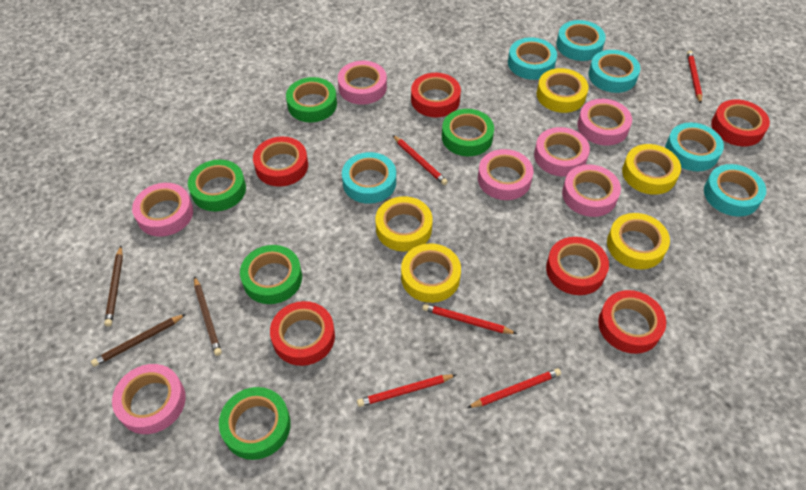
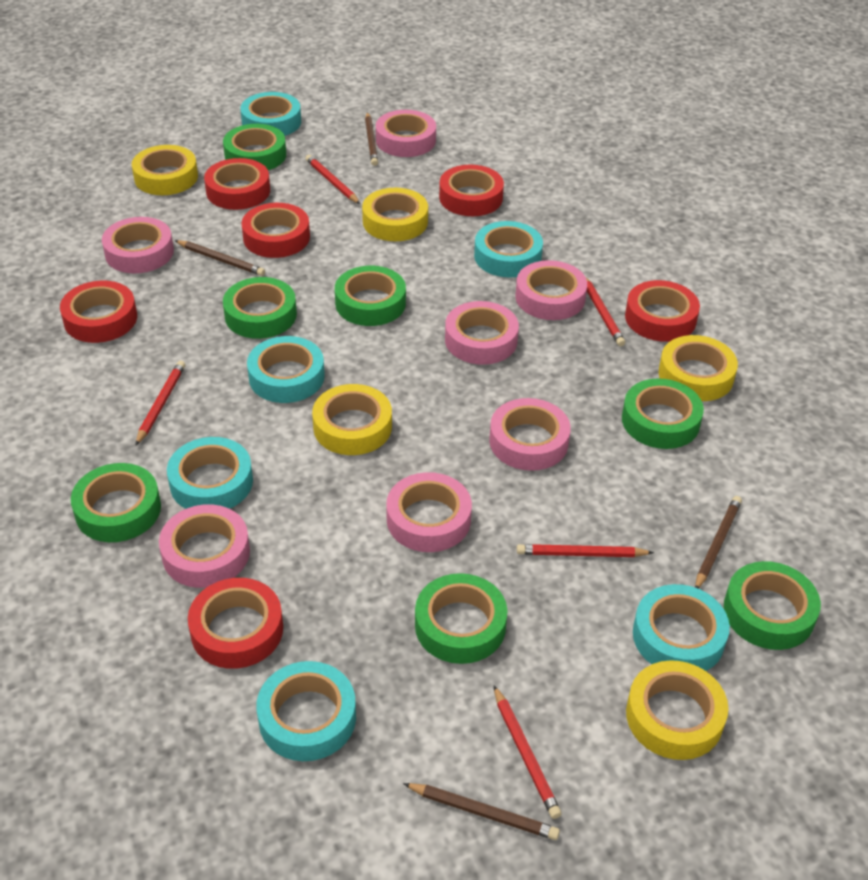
brown pencil: [91,314,186,367] [104,246,123,326] [194,276,222,356] = 3 -> [175,240,265,276] [365,112,378,166] [403,783,560,840] [695,496,742,589] = 4
green tape: [188,159,246,212] [219,387,291,460] [240,245,302,304] [286,77,337,122] [442,109,494,156] = 5 -> [71,463,161,542] [223,124,286,170] [223,277,297,339] [335,266,406,326] [415,573,507,664] [622,378,704,449] [724,561,821,650] = 7

